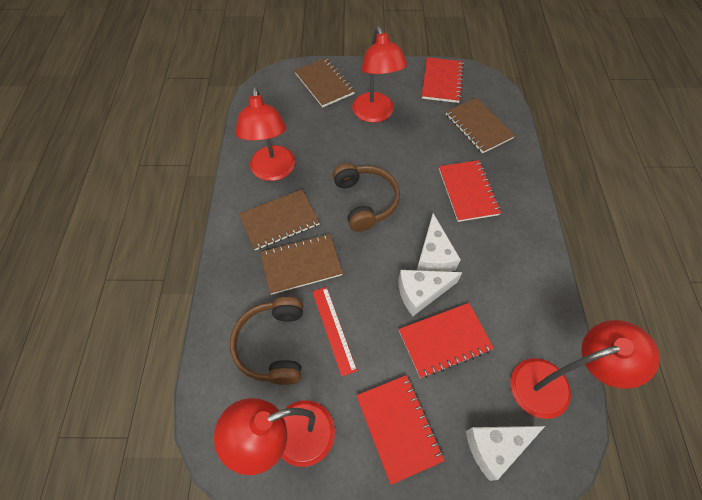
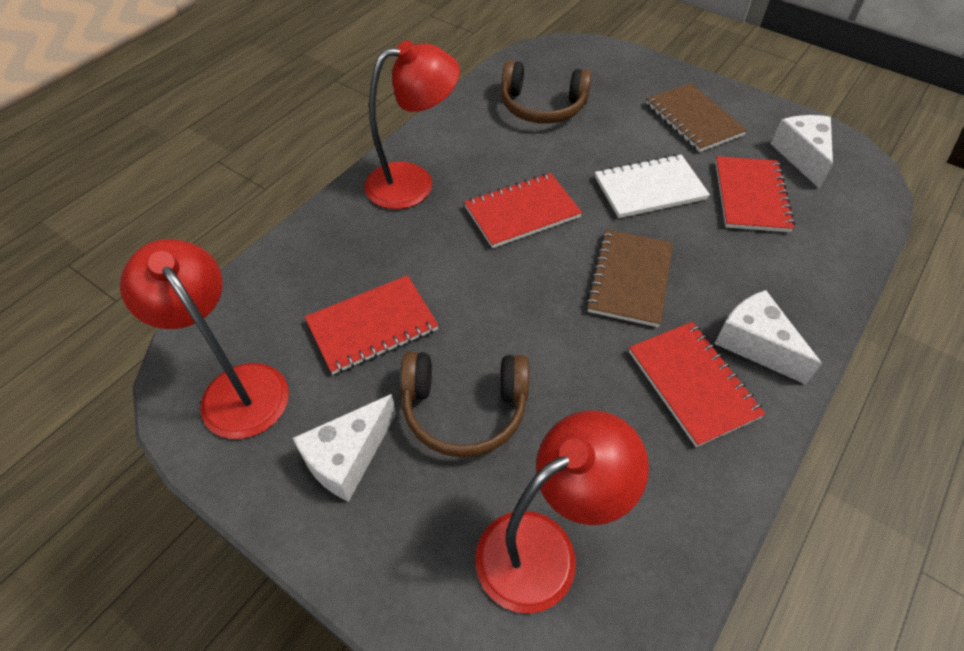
brown notebook: [239,189,320,250] [260,234,343,295] [295,58,355,107] [446,98,515,153] = 4 -> [586,229,673,327] [646,83,747,152] = 2
red lamp: [214,398,335,475] [235,87,295,181] [352,26,407,123] [511,320,660,419] = 4 -> [120,239,289,439] [364,40,460,209] [475,410,649,614] = 3
red ruler: [312,287,357,376] = 1 -> none = 0
white notebook: none = 0 -> [595,154,710,218] = 1

